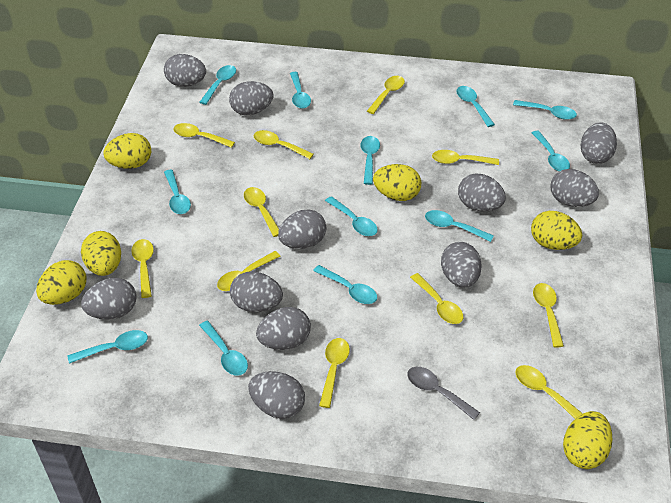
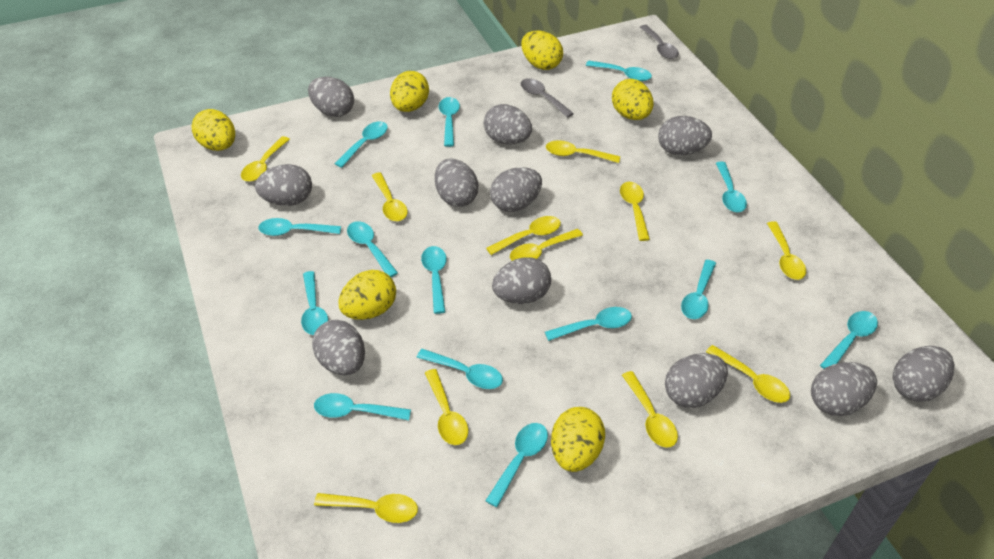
grey spoon: [407,367,480,420] = 1 -> [521,78,574,118] [640,25,679,59] = 2
turquoise spoon: [67,330,148,364] [164,170,191,214] [199,321,248,375] [200,65,236,105] [290,72,311,109] [313,265,377,304] [325,196,378,236] [360,136,380,185] [425,210,494,242] [456,86,495,127] [513,100,577,120] [532,131,570,172] = 12 -> [259,218,341,236] [301,271,328,335] [314,393,411,420] [335,121,388,168] [347,221,398,277] [416,349,503,389] [421,246,446,314] [439,97,460,147] [485,423,548,507] [545,307,632,341] [586,61,652,81] [681,260,716,319] [716,162,747,212] [820,311,878,369] = 14

